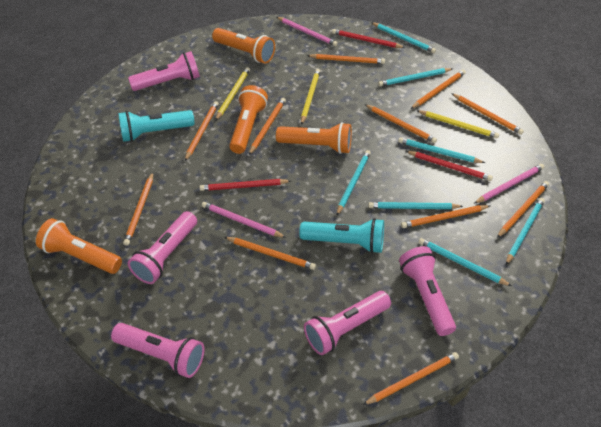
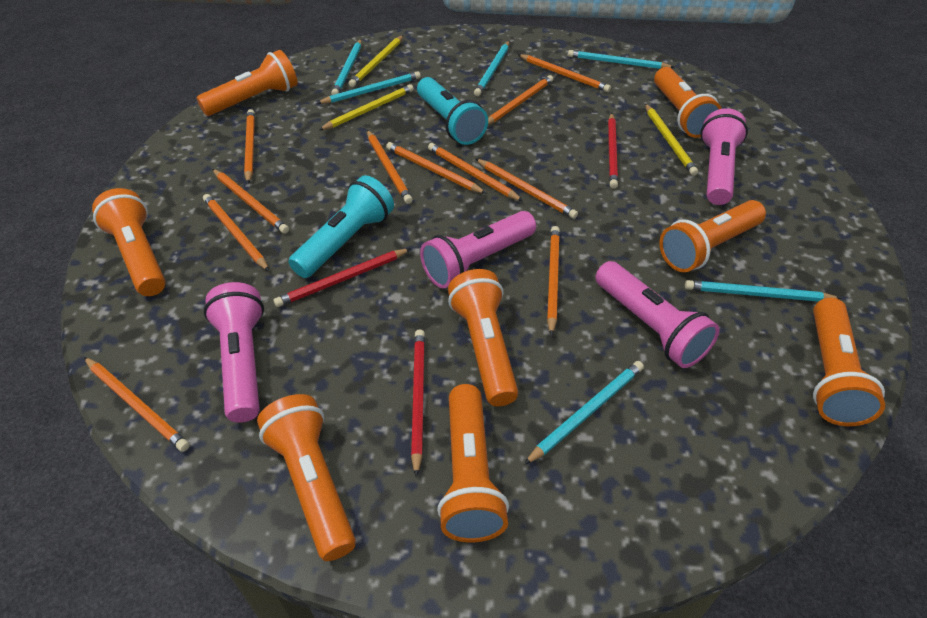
orange flashlight: [36,218,122,274] [212,28,275,64] [229,85,268,154] [276,122,352,154] = 4 -> [92,188,165,296] [197,50,297,116] [257,394,356,561] [437,384,509,542] [448,269,518,406] [654,67,722,138] [659,200,766,272] [813,298,885,426] = 8
pink flashlight: [111,323,205,378] [128,51,200,91] [128,211,197,284] [304,291,391,355] [399,246,456,336] = 5 -> [204,282,264,423] [420,211,536,289] [595,261,720,368] [700,108,748,205] = 4
pink pencil: [202,202,286,238] [277,17,338,46] [474,164,544,204] = 3 -> none = 0
turquoise pencil: [336,150,371,216] [368,202,463,209] [371,22,436,53] [378,68,453,86] [398,137,485,163] [419,238,511,286] [506,198,545,265] = 7 -> [317,71,421,104] [331,39,362,95] [474,41,509,96] [524,361,644,465] [568,50,675,69] [685,280,842,302] = 6

